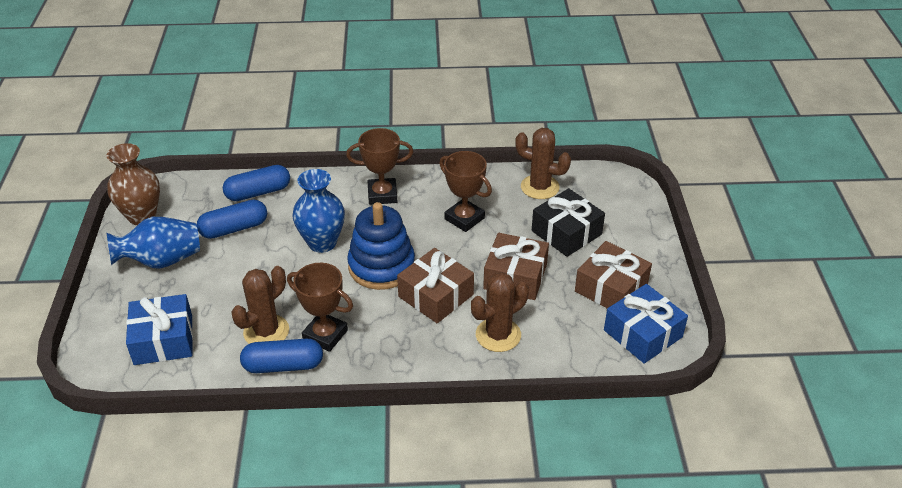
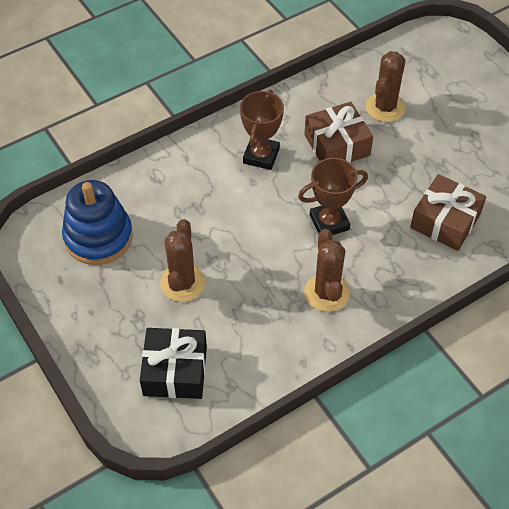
blue capsule: [197,200,267,239] [223,165,290,201] [240,339,323,373] = 3 -> none = 0
blue gift: [126,294,193,365] [604,284,688,364] = 2 -> none = 0
blue vase: [107,217,200,269] [292,169,345,253] = 2 -> none = 0
brown gift: [397,248,474,323] [483,233,549,300] [575,241,652,308] = 3 -> [304,102,373,162] [410,174,486,251] = 2
brown trophy: [287,263,353,352] [346,128,413,205] [439,151,492,232] = 3 -> [240,90,284,170] [298,158,368,235] = 2
brown vase: [107,143,160,225] = 1 -> none = 0

